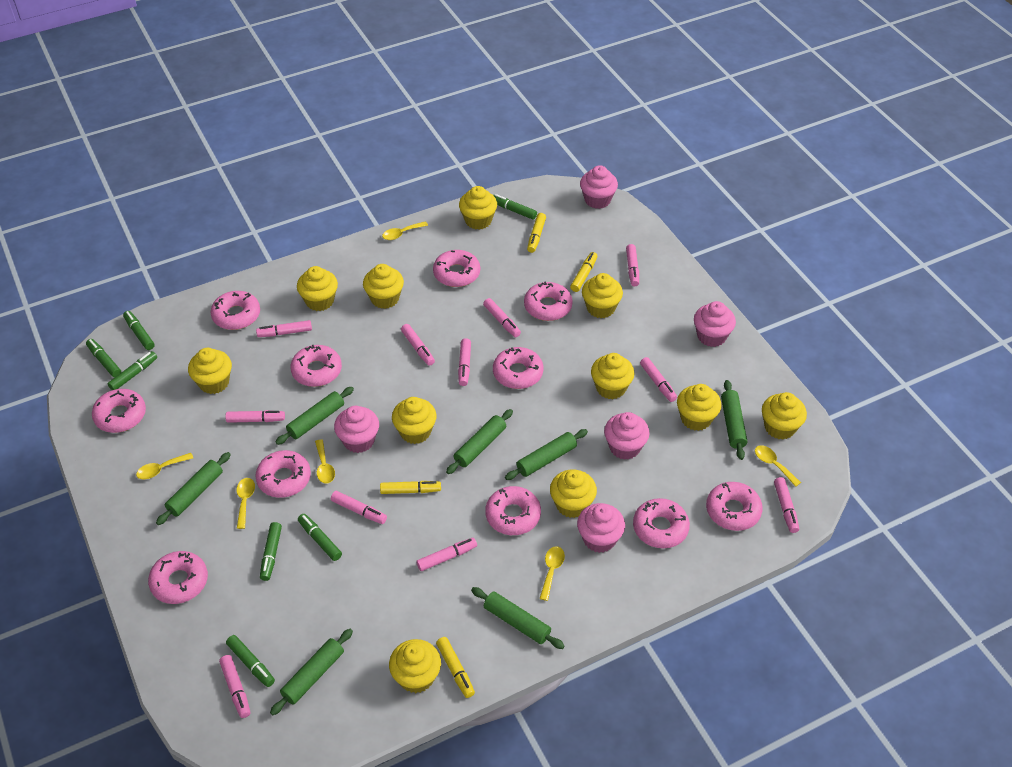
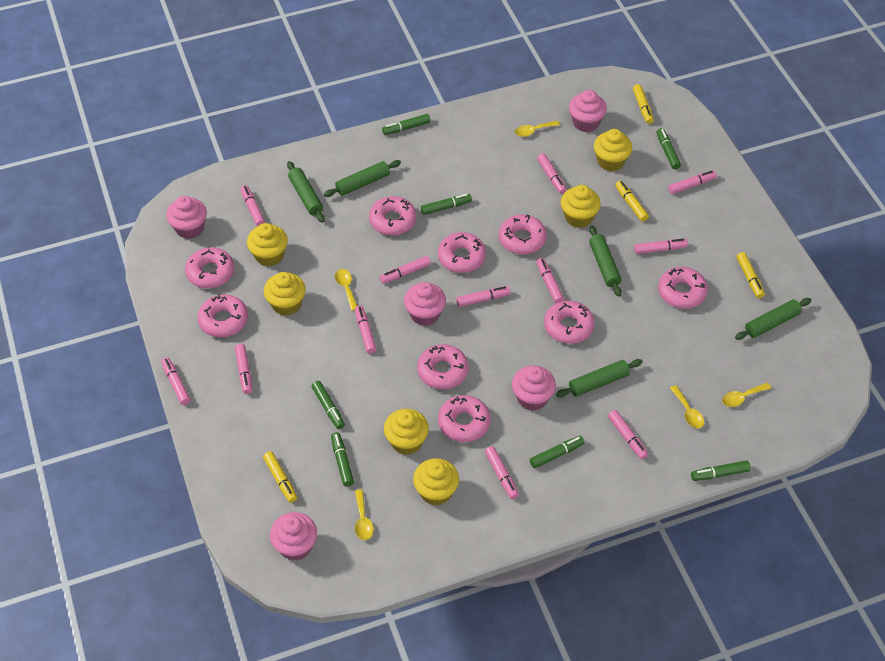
green rolling pin: [156,452,231,525] [270,629,353,715] [276,387,354,445] [446,409,513,474] [471,587,565,649] [505,429,588,480] [721,380,747,460] = 7 -> [287,161,325,223] [324,160,401,197] [556,359,643,397] [589,226,622,297] [735,298,811,340] = 5
pink donut: [92,389,146,433] [148,551,208,604] [211,291,260,330] [255,450,311,498] [290,345,342,387] [433,250,480,287] [485,486,541,535] [493,347,543,389] [524,282,573,321] [633,498,690,548] [706,482,763,531] = 11 -> [185,247,234,288] [198,294,248,337] [369,196,416,235] [417,344,468,389] [438,232,486,273] [438,395,491,442] [499,215,547,254] [544,301,594,344] [658,267,708,309] = 9
pink marker: [219,655,250,718] [225,410,285,423] [256,320,312,337] [331,491,387,524] [401,324,435,366] [416,538,477,571] [458,338,471,386] [483,298,521,337] [626,244,639,286] [640,357,677,402] [774,477,799,533] = 11 -> [161,357,191,405] [235,344,252,394] [241,185,265,226] [355,306,377,354] [380,256,431,284] [456,286,511,307] [485,446,519,499] [536,258,564,303] [537,154,567,194] [608,410,648,459] [634,239,688,254] [668,171,717,194] = 12
yellow cupcake: [188,348,232,394] [297,266,338,311] [363,264,404,309] [389,639,441,693] [392,397,437,444] [459,186,497,230] [550,470,597,518] [582,273,623,318] [591,353,634,399] [677,384,722,431] [762,392,807,440] = 11 -> [247,223,288,266] [264,272,306,316] [384,409,429,455] [413,458,459,506] [561,185,601,228] [594,129,632,172] = 6
yellow spoon: [136,453,193,479] [237,478,255,529] [315,439,335,483] [382,221,428,240] [539,546,565,601] [755,445,801,487] = 6 -> [335,269,357,311] [355,489,374,540] [515,121,560,137] [670,385,704,428] [722,383,771,407] = 5

